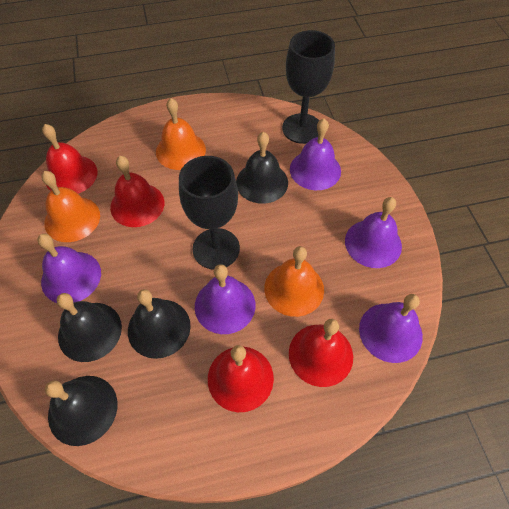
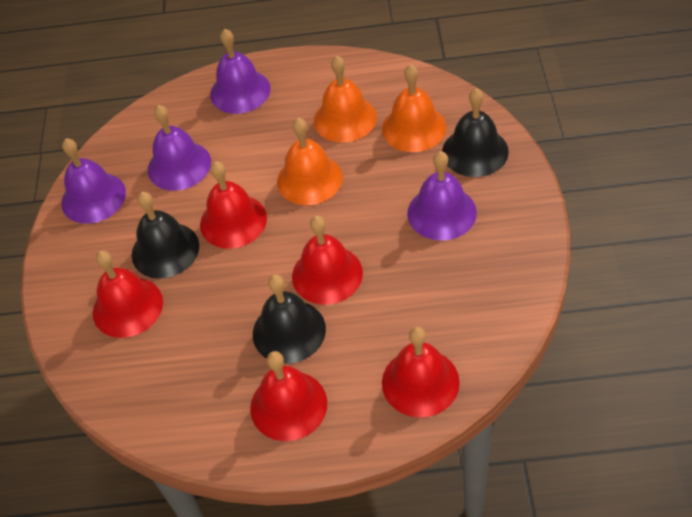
black bell: [45,376,117,446] [57,293,122,362] [128,289,191,359] [236,132,288,204] = 4 -> [132,192,199,279] [253,274,326,364] [442,88,509,177] = 3
black goblet: [179,156,240,270] [282,30,335,144] = 2 -> none = 0
purple bell: [37,234,101,303] [195,264,256,334] [290,119,341,190] [345,197,402,268] [359,294,423,363] = 5 -> [61,138,126,224] [148,105,211,191] [210,29,271,114] [407,151,477,241] = 4
red bell: [42,124,98,194] [110,156,164,227] [208,345,274,412] [289,319,353,387] = 4 -> [93,251,163,338] [200,161,267,248] [250,351,327,441] [292,216,363,305] [382,326,460,418] = 5

